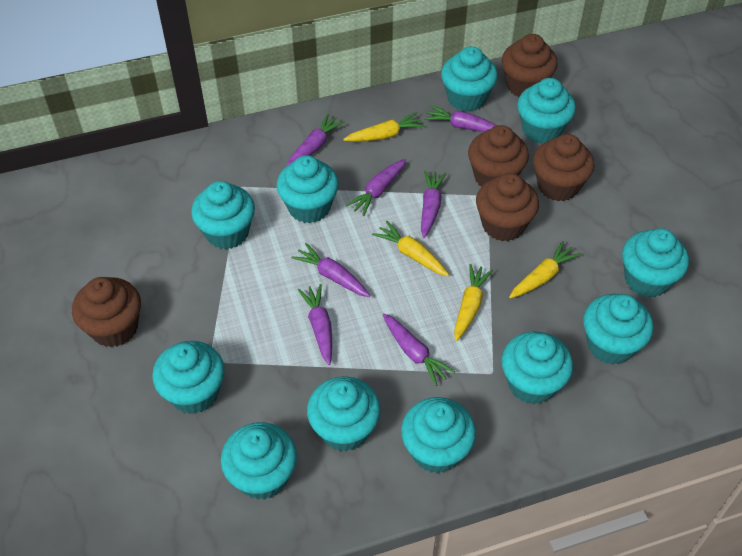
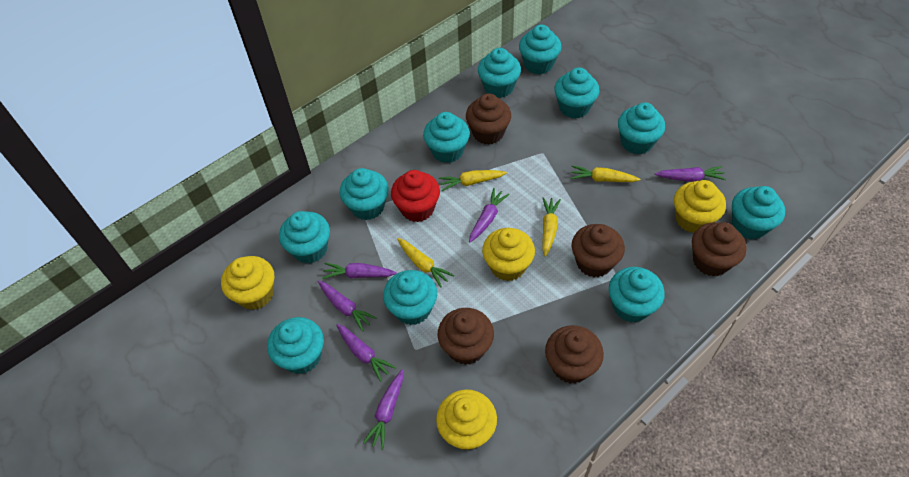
purple carrot: [286,114,345,166] [291,243,370,297] [298,284,332,365] [346,159,406,216] [383,313,455,386] [421,170,447,238] [424,105,497,132] = 7 -> [318,281,376,332] [322,263,397,279] [336,324,396,382] [363,370,403,449] [469,188,510,242] [655,166,726,182] = 6
red cupcake: none = 0 -> [391,170,440,222] = 1
yellow cupcake: none = 0 -> [221,256,274,310] [436,389,497,450] [482,228,535,281] [674,180,726,233] = 4

